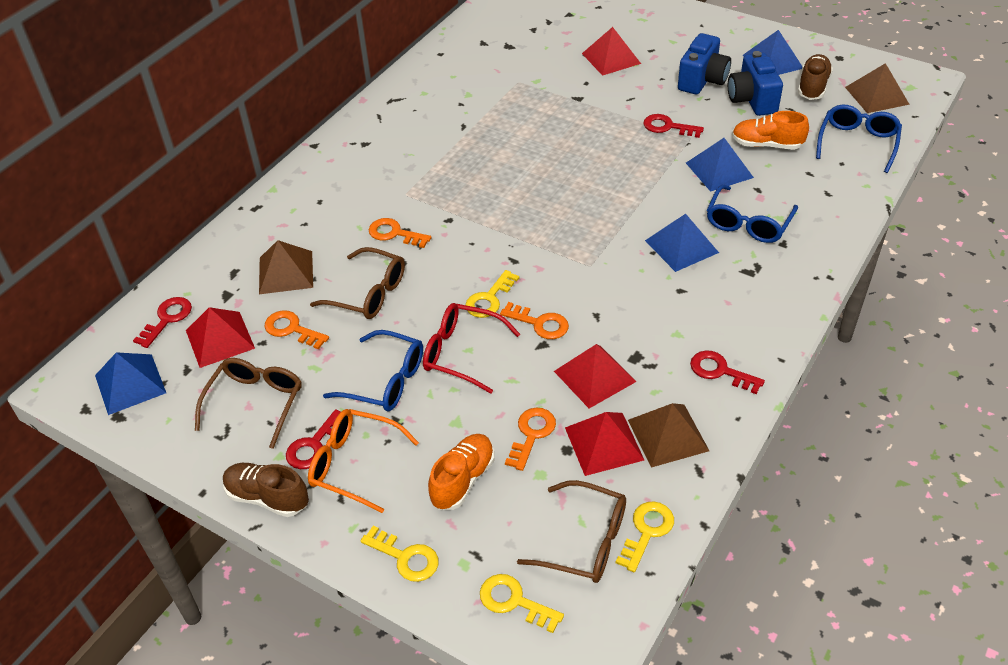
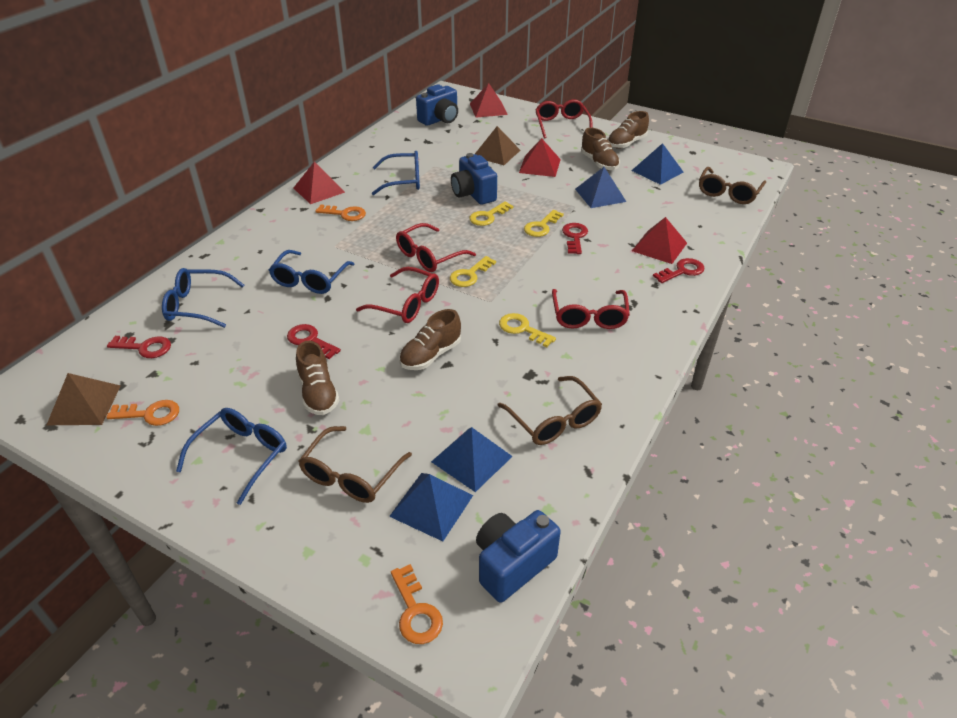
blue camera: [678,33,731,94] [728,51,783,116] = 2 -> [416,84,458,126] [451,153,497,205] [476,510,561,603] = 3
blue glasses: [323,330,423,412] [707,185,798,243] [816,104,902,173] = 3 -> [162,268,244,328] [176,408,287,505] [269,250,354,294] [372,151,420,195] = 4
brown pyramid: [259,240,313,294] [628,403,709,468] [845,63,910,113] = 3 -> [47,373,121,425] [475,126,521,165] = 2
brown shoe: [223,463,309,517] [798,54,833,100] = 2 -> [296,341,339,415] [399,309,461,370] [581,128,620,171] [608,111,649,149] = 4
orange glasses: [308,409,419,513] = 1 -> none = 0
orange key: [265,310,329,350] [369,218,432,248] [500,302,569,339] [505,408,556,471] = 4 -> [106,400,179,426] [315,204,366,221] [391,564,443,644] = 3
orange shoe: [428,434,495,510] [732,111,809,150] = 2 -> none = 0
red glasses: [423,303,520,394] = 1 -> [356,267,439,323] [396,223,476,272] [535,99,592,139] [552,289,630,329] = 4

